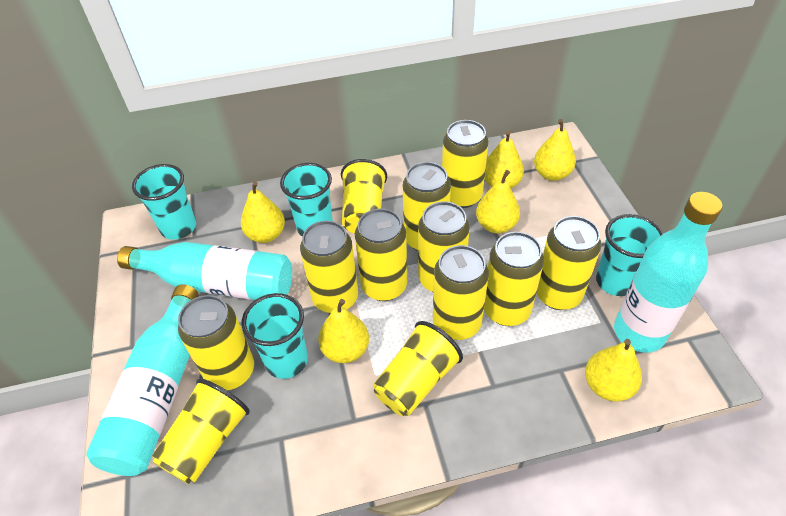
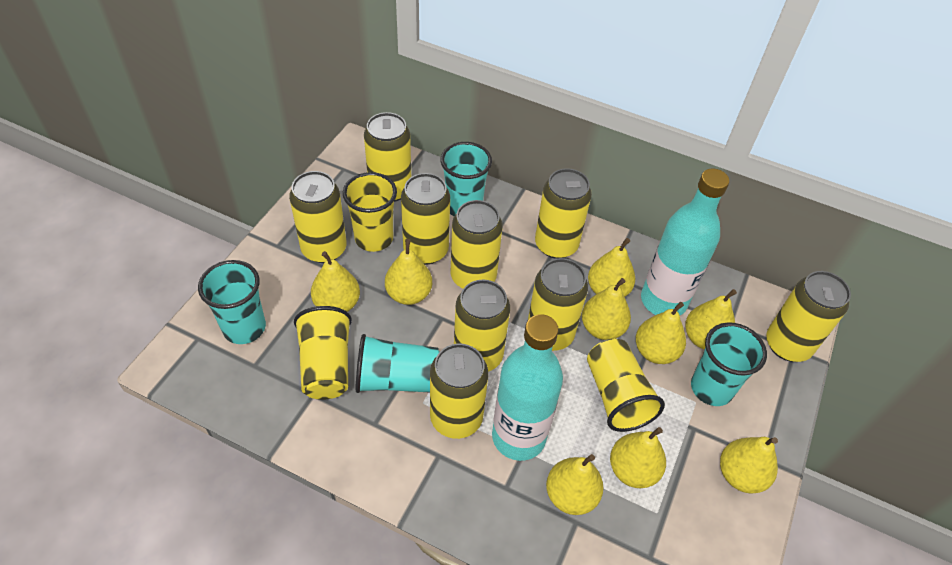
turquoise bottle: [86,284,198,476] [117,242,292,300] [614,192,722,353] = 3 -> [492,314,563,461] [641,169,729,315] = 2
yellow pear: [241,181,285,243] [318,299,369,363] [476,170,520,233] [484,131,524,188] [534,119,576,181] [585,339,642,402] = 6 -> [311,251,360,312] [385,239,432,305] [546,454,604,515] [582,278,631,340] [588,238,635,297] [610,427,666,488] [636,302,686,364] [685,289,737,349] [720,437,778,494] = 9

